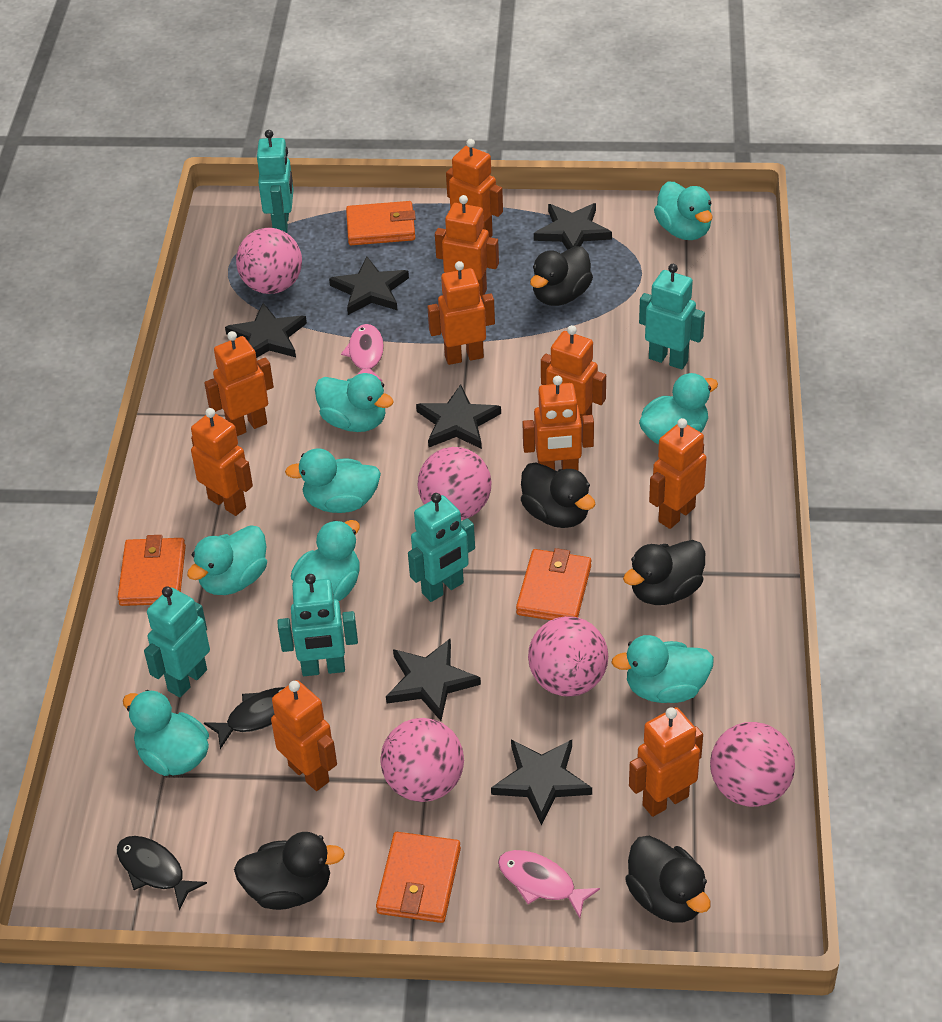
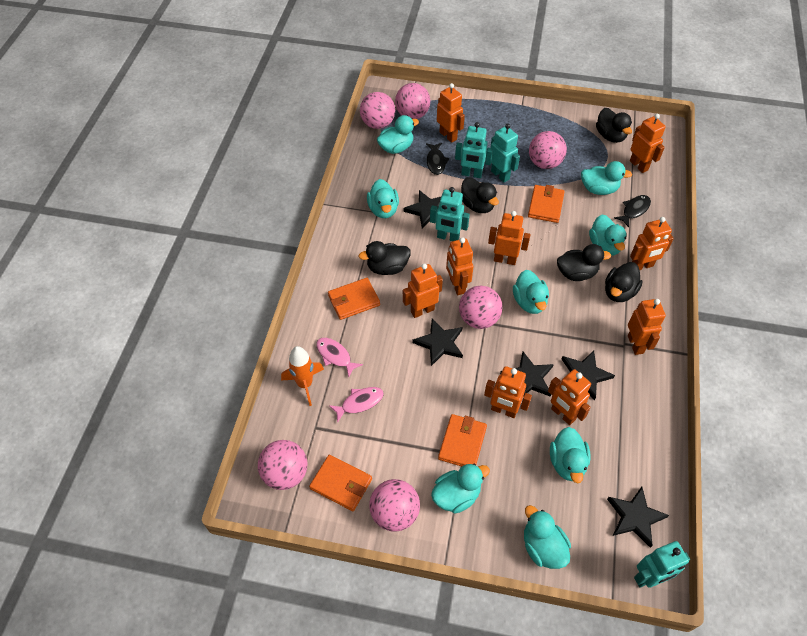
black star: [225,303,307,358] [329,257,409,315] [386,639,481,721] [416,384,501,449] [491,739,592,826] [534,203,612,250] = 6 -> [404,190,441,229] [412,318,463,366] [500,352,554,397] [562,351,615,401] [607,487,669,548] = 5
orange robot: [191,408,253,516] [204,331,274,436] [271,680,337,791] [427,261,495,365] [435,195,499,298] [446,139,503,237] [522,376,594,471] [541,325,606,424] [629,707,703,817] [649,418,707,529] = 10 -> [403,264,443,318] [437,83,465,143] [446,238,474,295] [484,366,532,418] [488,211,530,265] [548,369,591,425] [628,299,666,355] [630,114,666,173] [630,217,674,270] = 9
orange rocket: none = 0 -> [281,346,324,406] = 1
pink ball: [236,228,302,294] [380,718,464,802] [418,447,492,520] [528,616,608,697] [710,722,795,807] = 5 -> [258,440,307,490] [360,92,395,129] [369,479,420,532] [395,83,430,119] [459,286,502,329] [529,131,567,169] = 6
turquoise robot: [144,586,210,697] [257,130,294,233] [277,574,358,676] [408,493,475,602] [639,264,705,369] = 5 -> [430,187,470,241] [455,122,493,178] [490,124,520,183] [634,541,690,588] = 4

